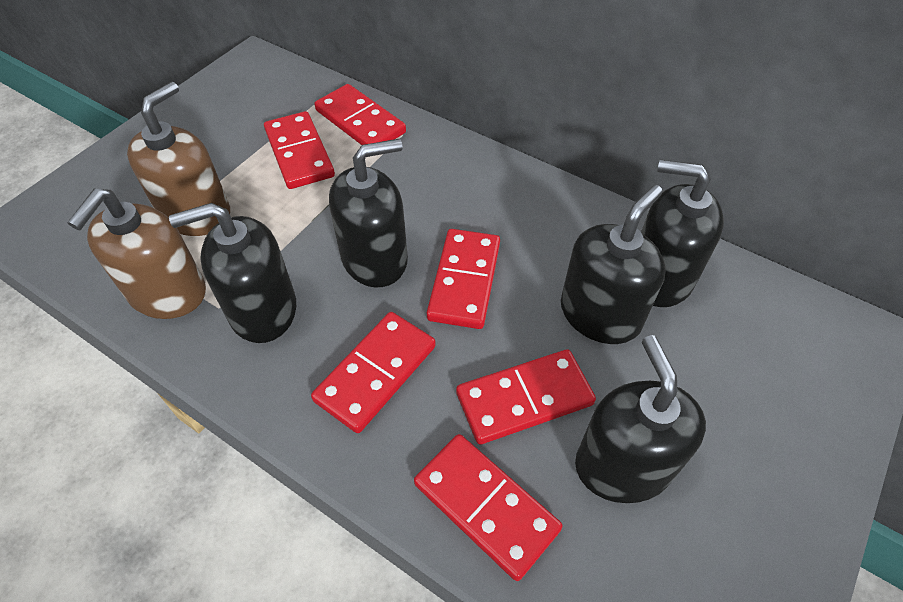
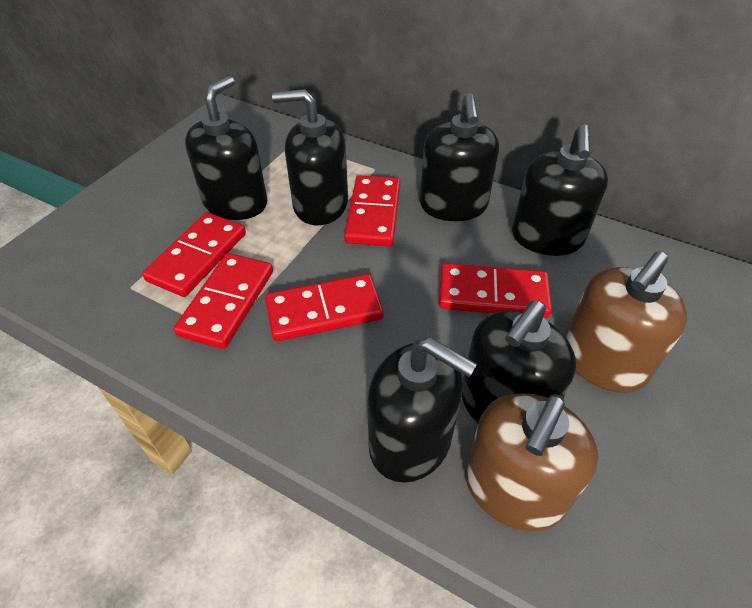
black soap dispenser: [169,203,296,343] [329,139,408,287] [561,185,666,344] [575,335,706,503] [641,160,724,307] = 5 -> [185,76,267,220] [272,89,348,225] [368,337,477,483] [420,93,499,221] [462,300,576,423] [512,124,608,256] = 6
red domino: [264,111,335,189] [311,312,436,433] [315,84,406,145] [414,434,562,581] [427,229,500,329] [456,349,596,445] = 6 -> [142,212,246,297] [174,253,273,349] [265,274,384,341] [344,175,401,246] [439,263,552,318] = 5

